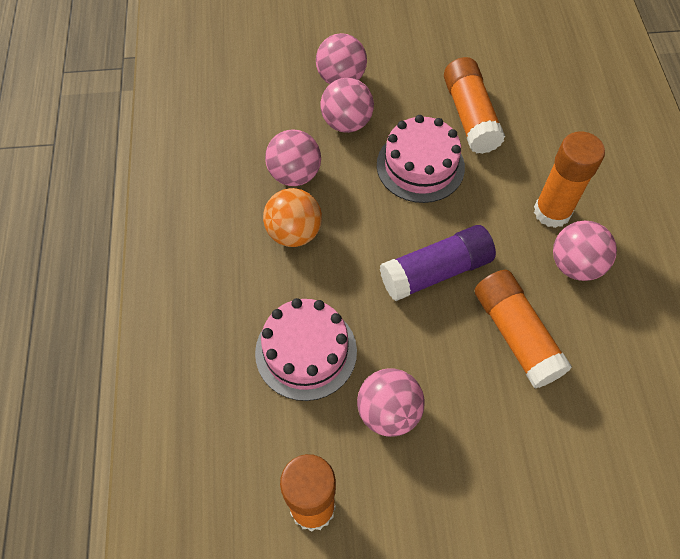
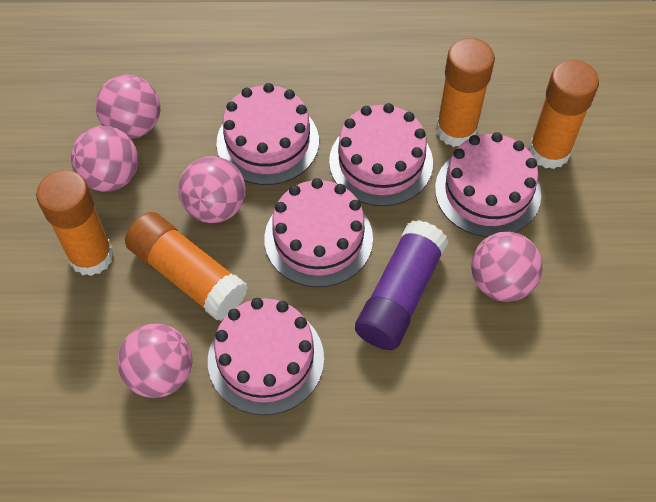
orange ball: [263,188,322,247] = 1 -> none = 0
pink cake: [255,298,357,401] [377,115,465,203] = 2 -> [208,298,324,415] [217,83,319,185] [264,178,373,287] [329,103,433,206] [435,132,541,237] = 5

